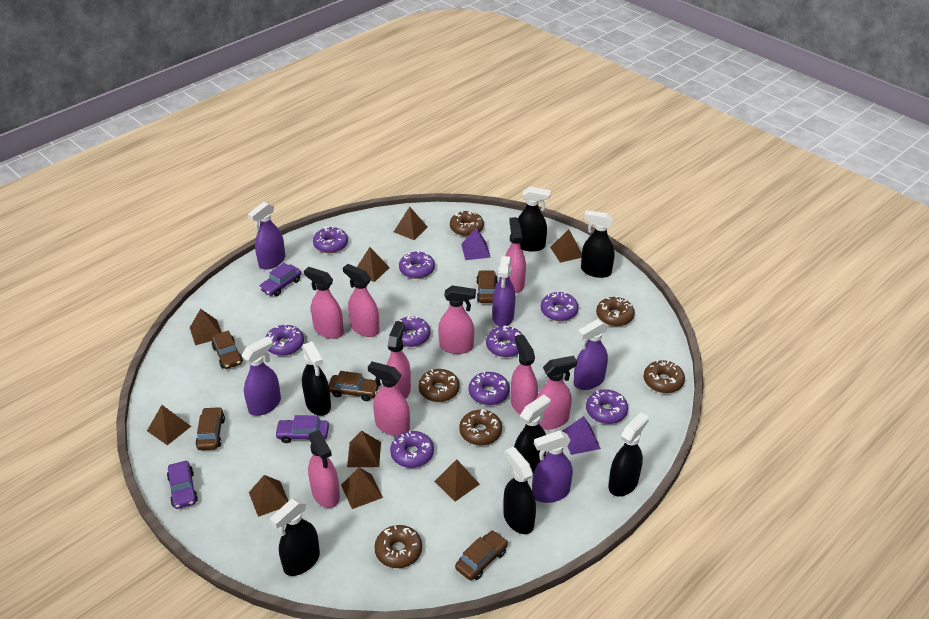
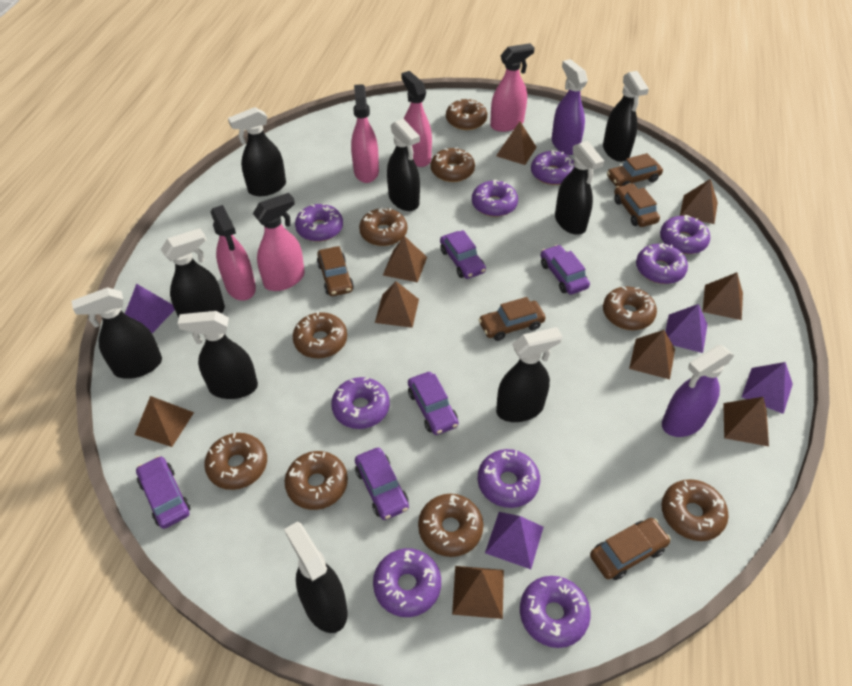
black spray bottle: [270,498,320,576] [302,341,331,416] [503,447,536,534] [514,395,550,474] [518,186,551,252] [581,210,615,278] [609,412,649,496] = 7 -> [72,287,162,379] [161,228,225,317] [178,311,258,399] [228,107,286,196] [284,522,348,633] [387,119,420,211] [496,327,562,422] [555,141,604,235] [603,71,649,162] = 9
brown donut: [374,525,422,568] [419,369,459,402] [450,211,484,236] [459,409,502,445] [596,296,635,326] [644,360,685,393] = 6 -> [204,433,267,490] [285,451,348,510] [293,312,347,358] [359,207,407,246] [418,494,483,557] [431,147,475,182] [446,98,487,130] [603,286,657,330] [662,479,728,541] = 9
pink spray bottle: [304,267,344,339] [308,430,340,508] [343,264,380,337] [368,362,410,436] [387,321,411,399] [438,285,476,354] [505,217,526,293] [511,334,538,415] [536,356,577,429] = 9 -> [211,205,256,301] [253,193,305,291] [351,84,379,183] [401,71,432,167] [490,43,535,132] = 5
purple car: [167,461,198,509] [259,263,302,296] [275,415,329,443] = 3 -> [136,456,191,529] [355,448,409,520] [408,372,459,435] [440,230,486,279] [541,245,590,295] = 5
purple pyramid: [461,228,491,260] [562,416,601,455] = 2 -> [125,284,175,333] [485,512,543,569] [665,304,708,353] [742,362,793,414] = 4
purple spray bottle: [241,336,281,416] [248,202,285,270] [492,256,515,327] [532,430,573,503] [574,319,608,390] = 5 -> [552,59,588,155] [662,345,734,437] = 2

